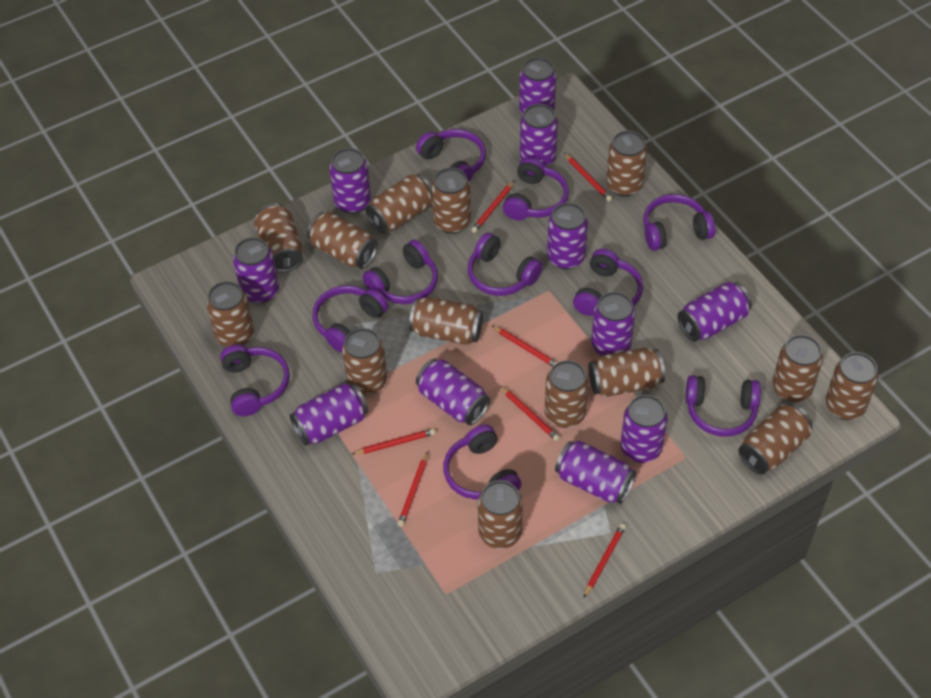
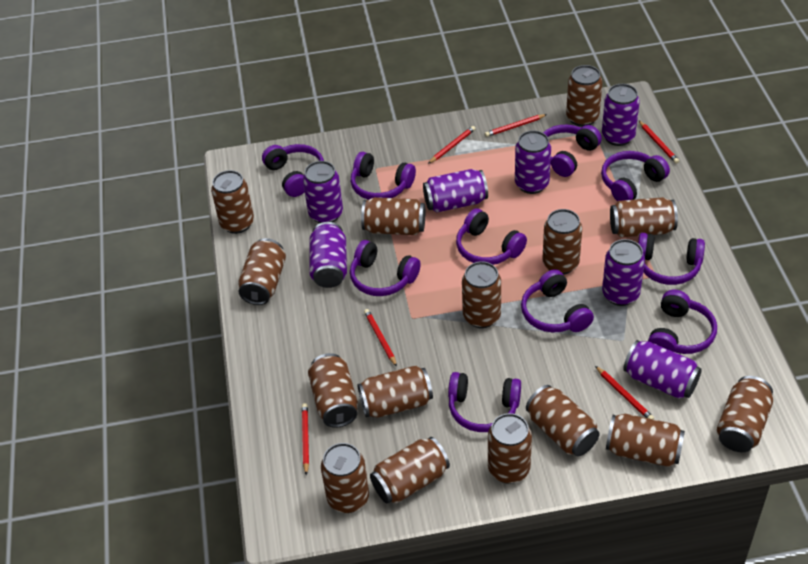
brown can: [206,281,254,347] [254,203,303,272] [307,212,378,269] [342,328,387,395] [365,174,432,233] [409,297,483,345] [431,168,471,234] [478,480,523,549] [545,360,589,428] [588,348,665,397] [606,131,647,197] [739,404,812,474] [772,335,823,403] [825,352,878,420] = 14 -> [211,170,254,234] [238,238,286,305] [308,353,358,428] [321,443,369,513] [357,365,433,418] [361,197,425,235] [370,437,450,504] [462,261,501,328] [488,413,532,484] [526,385,600,456] [542,209,582,275] [566,65,602,127] [606,414,685,467] [610,197,678,237] [717,376,773,452] = 15
purple can: [233,237,279,304] [290,383,368,446] [329,148,371,214] [416,359,490,425] [519,57,556,115] [520,104,558,167] [547,203,588,269] [555,440,636,504] [591,292,635,356] [621,395,668,463] [678,282,752,342] = 11 -> [303,161,343,223] [309,222,347,288] [423,169,488,212] [515,130,551,194] [602,84,640,146] [602,239,645,306] [623,340,702,399] = 7
red pencil: [352,429,435,455] [397,451,428,527] [471,181,514,233] [491,325,558,367] [500,386,560,441] [564,153,612,201] [584,524,626,597] = 7 -> [302,403,309,475] [364,309,397,367] [428,126,475,164] [485,114,547,137] [595,366,654,420] [639,121,679,164] = 6

